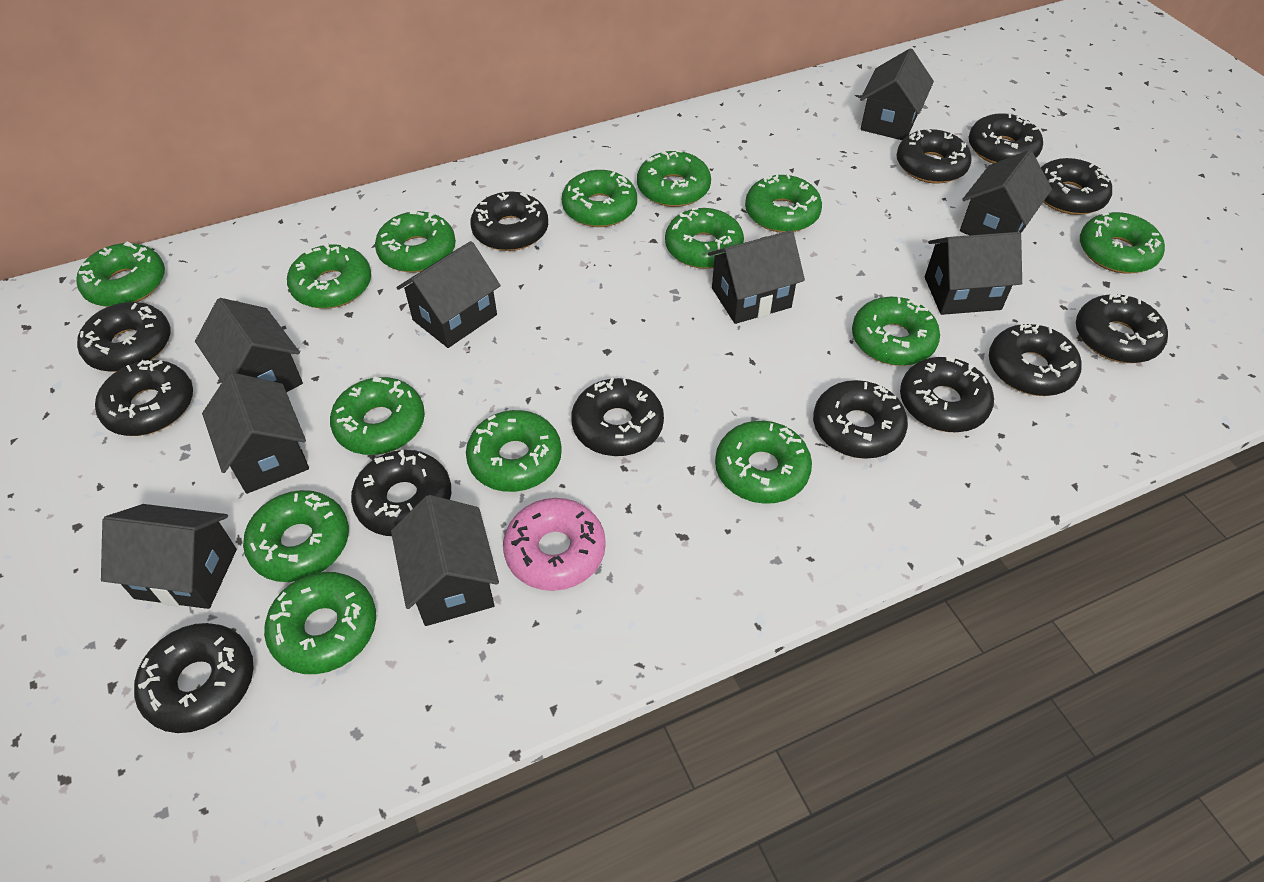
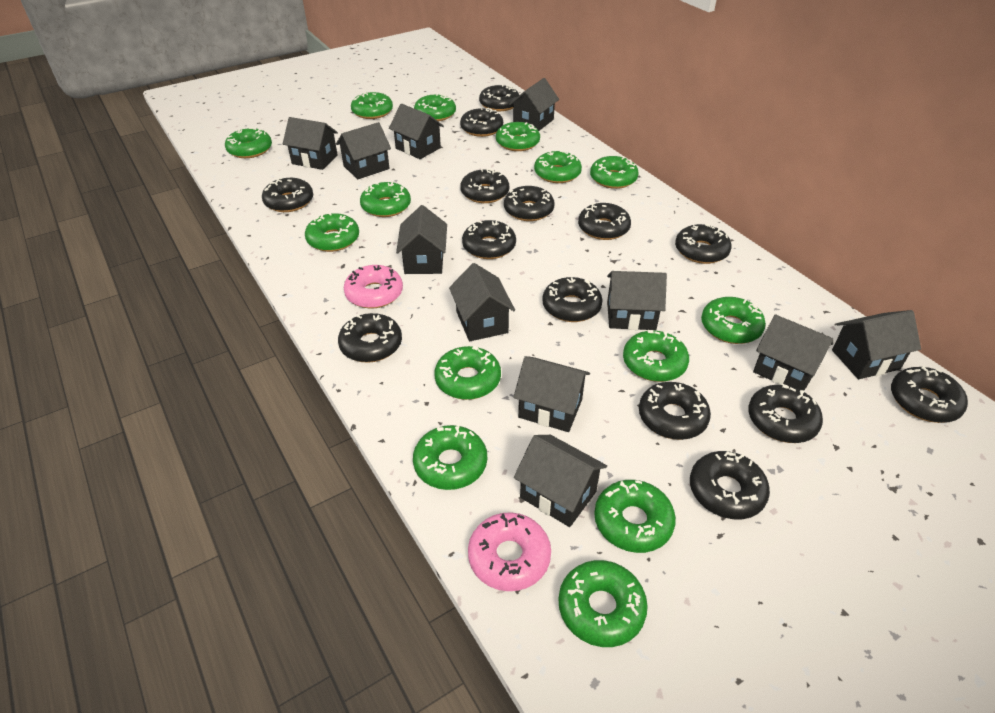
black donut: [77,302,170,372] [95,360,193,436] [134,623,254,733] [351,450,451,536] [470,192,548,251] [571,377,664,456] [813,380,908,459] [896,128,972,184] [900,356,994,432] [969,113,1043,163] [989,323,1082,396] [1041,158,1112,215] [1076,294,1168,363] = 13 -> [262,178,313,212] [338,313,402,363] [460,108,503,137] [460,169,509,203] [462,220,516,259] [479,85,519,111] [504,186,554,221] [542,277,602,322] [578,203,631,240] [639,382,711,440] [675,223,732,264] [690,451,770,519] [748,384,823,443] [891,366,968,423] = 14
black house: [101,504,237,609] [195,298,303,392] [202,372,309,494] [391,495,499,626] [396,241,501,348] [708,230,805,324] [860,48,934,140] [925,232,1022,315] [960,150,1052,235] = 9 -> [283,117,338,170] [336,122,391,179] [389,104,444,159] [396,205,447,274] [449,263,515,341] [509,78,559,131] [513,356,590,432] [514,435,607,527] [607,271,667,330] [753,314,834,390] [832,310,921,379] = 11
pink donut: [503,498,606,591] = 1 -> [344,265,403,309] [468,512,551,591] = 2

